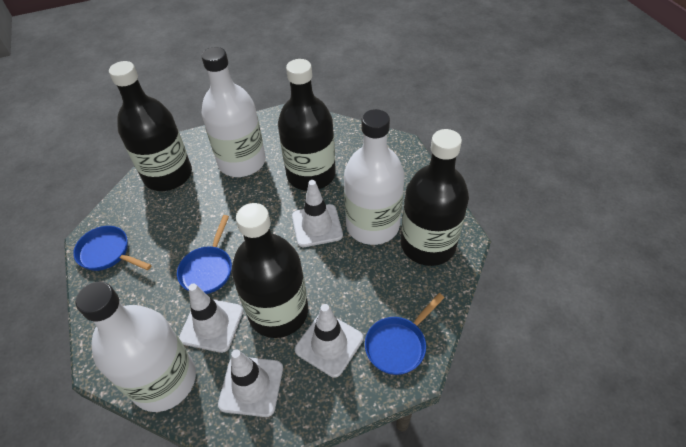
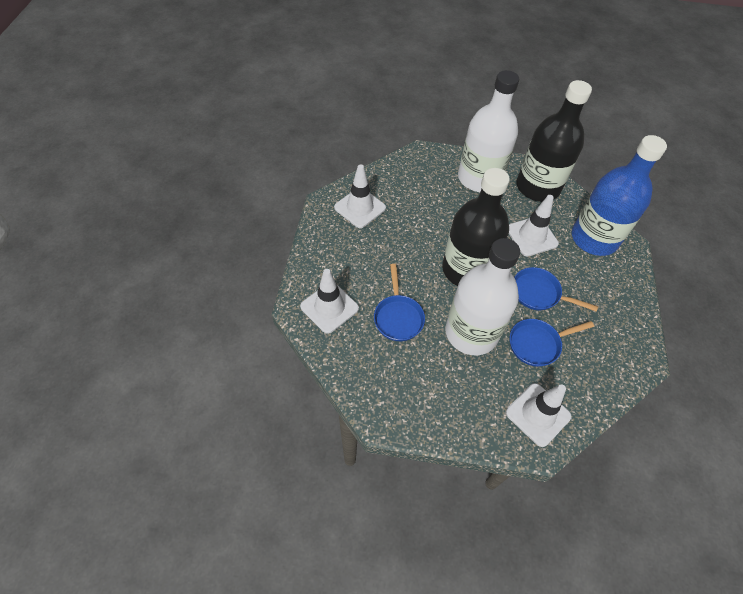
black bottle: [109,61,192,191] [232,203,308,338] [278,59,336,191] [401,129,469,266] = 4 -> [442,168,510,286] [517,80,592,202] = 2
blue bottle: none = 0 -> [572,135,667,256] = 1
white bottle: [76,282,196,412] [201,47,266,177] [344,109,405,245] = 3 -> [446,238,520,355] [458,70,519,192] = 2

